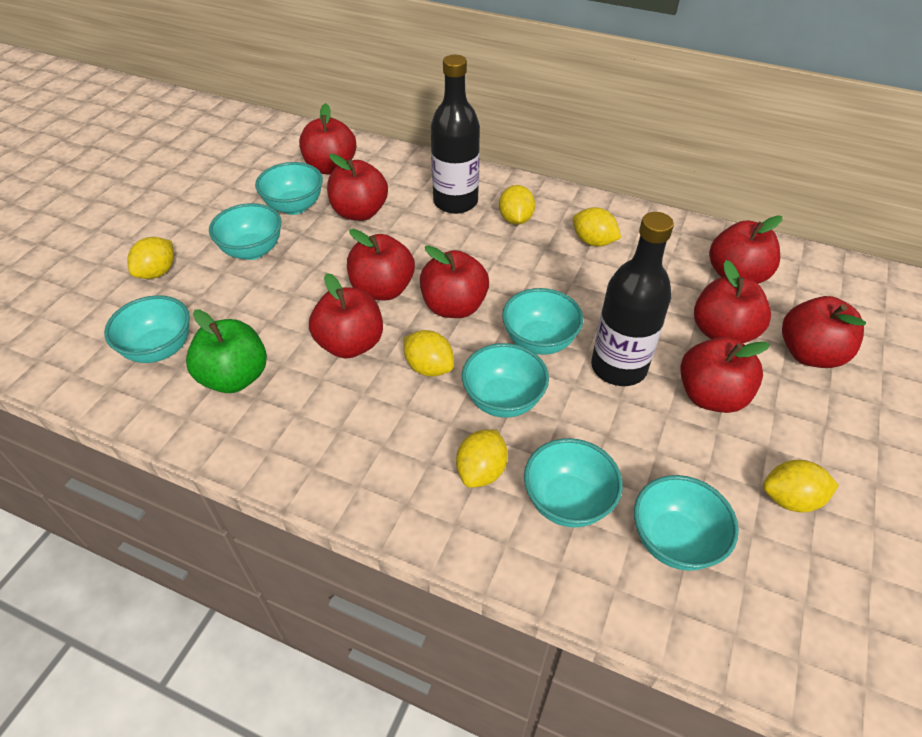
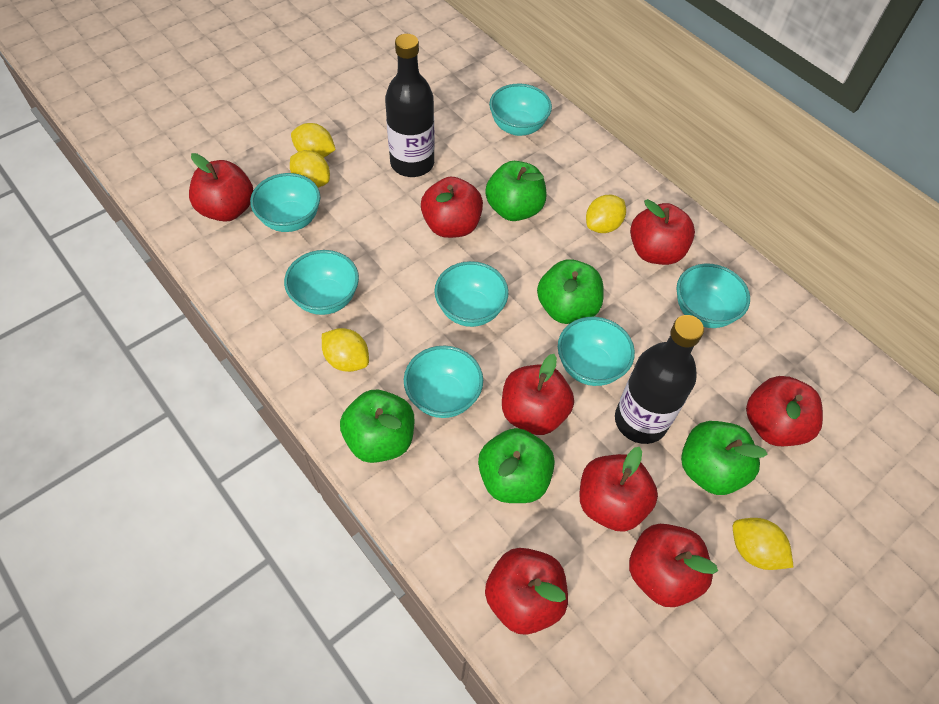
green apple: [186,310,267,393] = 1 -> [340,390,414,463] [478,428,555,503] [485,161,546,221] [537,259,604,324] [681,421,768,495] = 5
red apple: [299,103,356,174] [309,273,383,358] [327,154,388,221] [347,229,415,300] [420,245,489,318] [680,337,770,413] [694,260,771,343] [709,215,782,284] [782,296,866,368] = 9 -> [189,153,253,222] [421,176,483,238] [485,548,568,635] [502,354,574,435] [579,447,658,532] [629,524,718,607] [630,199,695,265] [746,376,823,446] = 8
yellow lemon: [127,237,174,279] [404,330,454,377] [456,429,508,488] [499,185,535,225] [573,207,621,247] [763,460,839,513] = 6 -> [290,150,330,188] [291,123,336,158] [322,328,369,372] [586,195,626,233] [733,518,793,570] = 5

